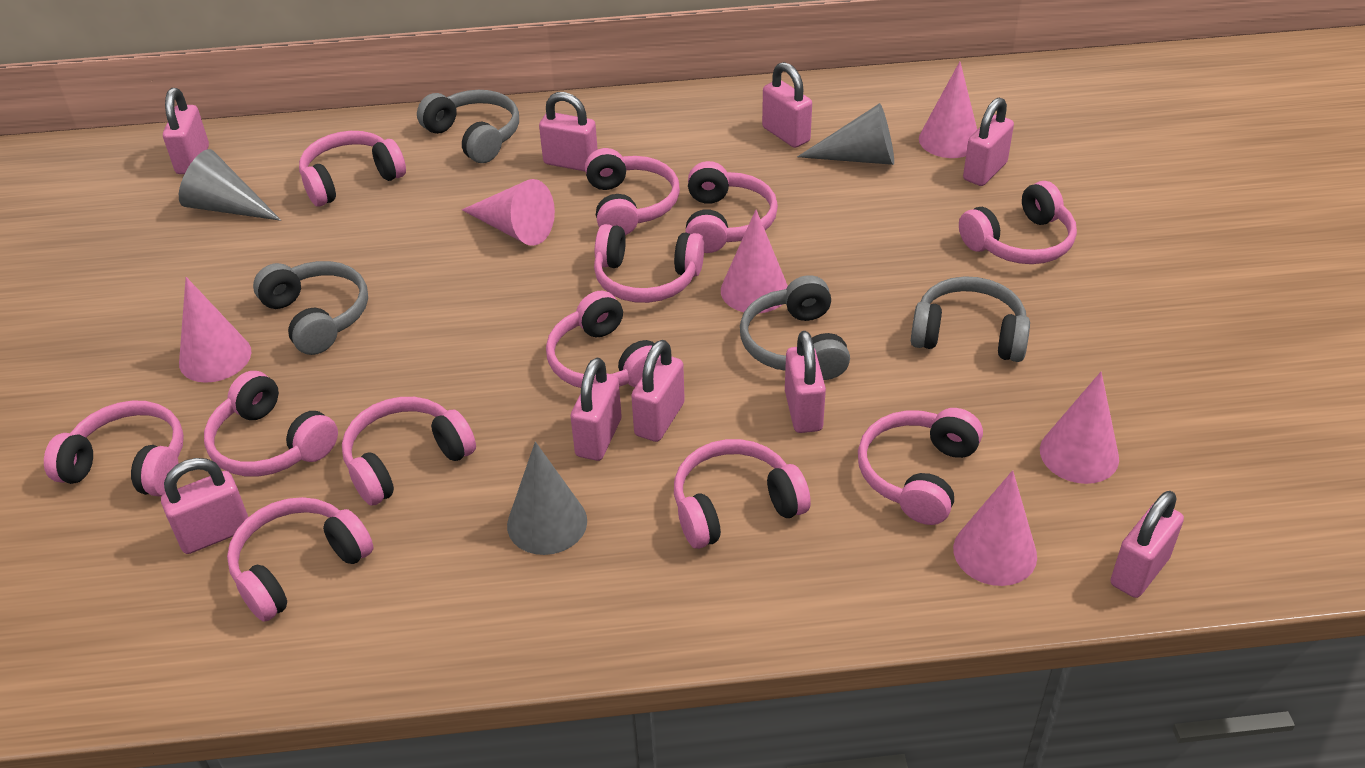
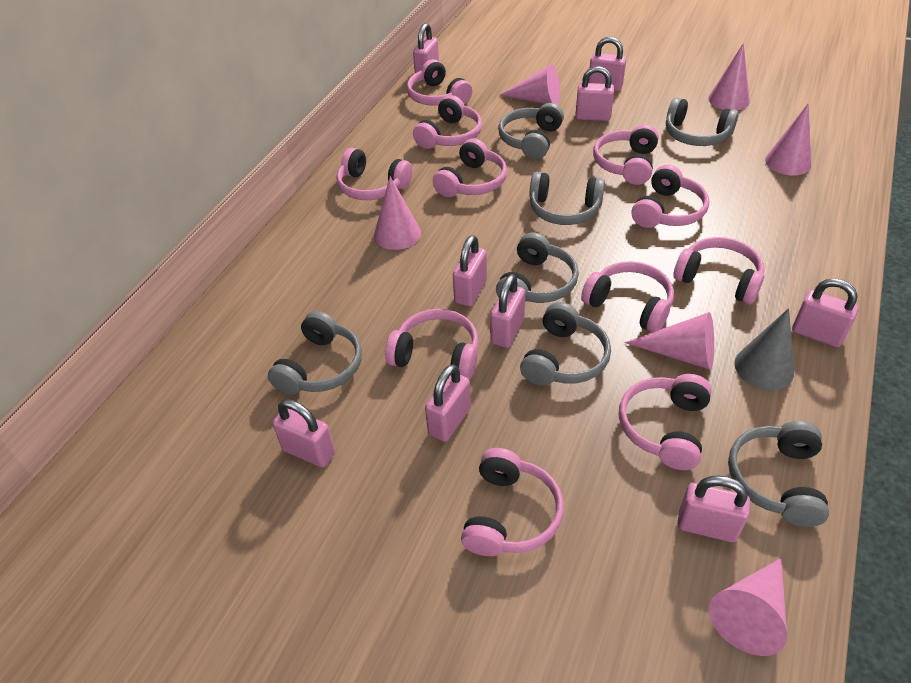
grey cone: [179,149,281,221] [507,442,587,555] [797,103,894,165] = 3 -> [734,308,794,390] = 1
grey headphones: [253,261,368,355] [417,90,519,163] [740,275,850,380] [911,276,1030,362] = 4 -> [268,311,362,395] [496,232,579,303] [498,103,564,159] [520,302,611,386] [529,172,605,225] [666,98,739,146] [728,421,829,527] = 7
pink headphones: [44,400,184,497] [204,371,338,476] [227,497,374,622] [299,131,406,207] [342,397,476,506] [546,291,655,388] [585,148,680,235] [594,224,704,303] [674,439,811,549] [685,161,778,253] [858,408,983,525] [959,181,1077,264] = 12 -> [337,148,413,200] [385,309,479,380] [407,59,473,105] [413,95,482,149] [433,138,507,197] [461,448,564,556] [581,261,674,333] [593,124,659,185] [619,374,712,470] [632,164,709,228] [674,237,765,305] = 11

